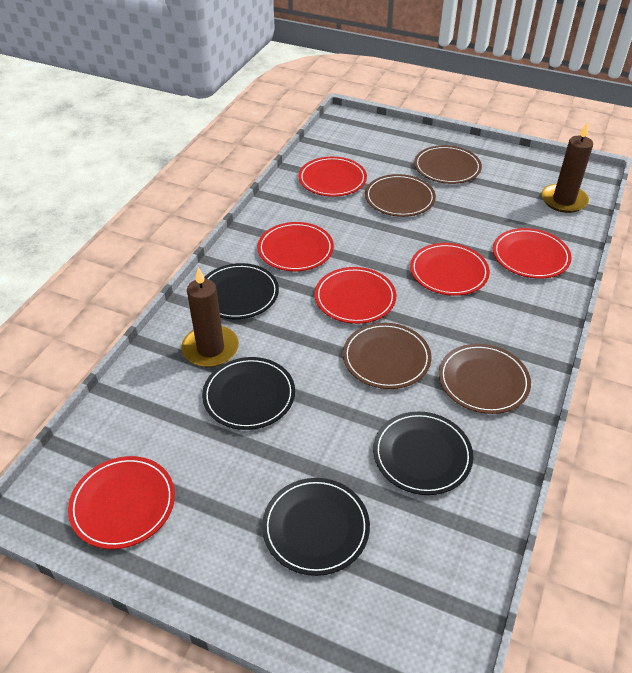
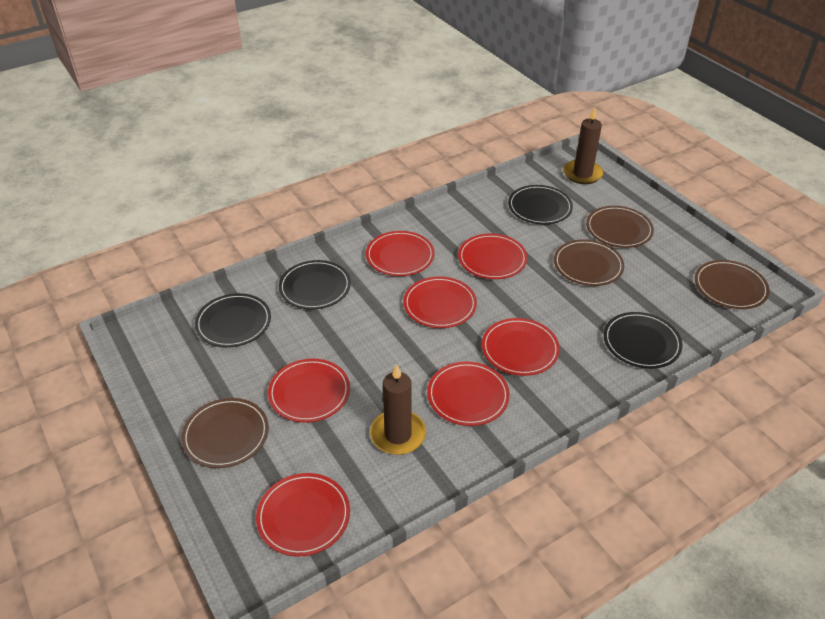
red plate: [68,456,175,549] [257,222,334,271] [298,157,367,197] [315,267,396,324] [410,243,490,296] [493,228,572,279] = 6 -> [256,473,350,556] [268,359,350,423] [366,231,435,276] [403,277,477,328] [427,361,510,426] [458,234,528,279] [482,318,560,376] = 7

